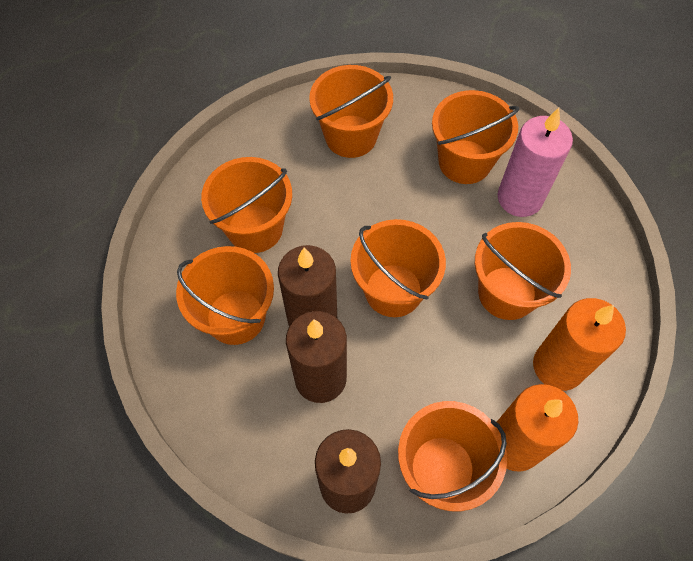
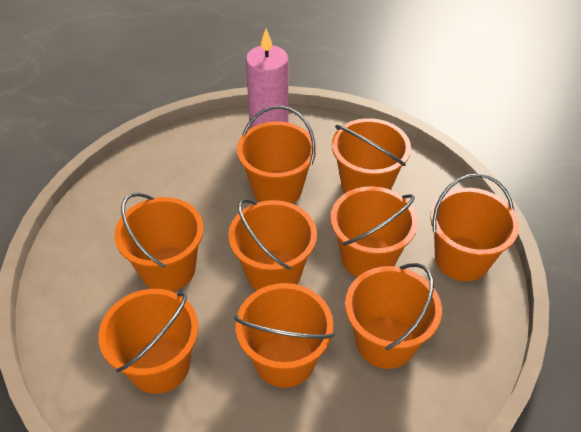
brown candle: [278,245,337,327] [286,311,347,403] [315,429,381,514] = 3 -> none = 0
orange bucket: [176,246,274,345] [201,157,292,253] [309,65,393,158] [350,219,446,317] [398,401,507,511] [432,90,519,184] [475,222,571,320] = 7 -> [98,289,199,394] [114,192,204,291] [228,199,317,290] [234,283,335,388] [237,106,316,204] [331,186,418,277] [332,118,411,193] [345,263,442,369] [430,173,519,281] = 9
orange candle: [497,384,578,472] [533,298,626,391] = 2 -> none = 0

